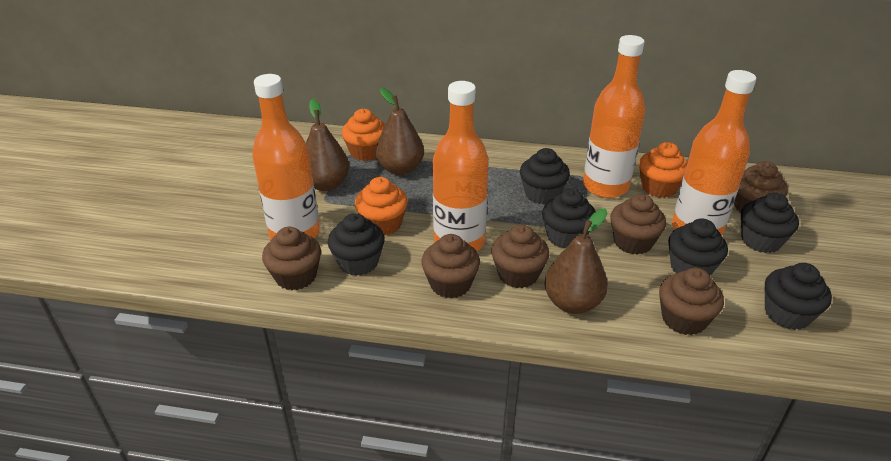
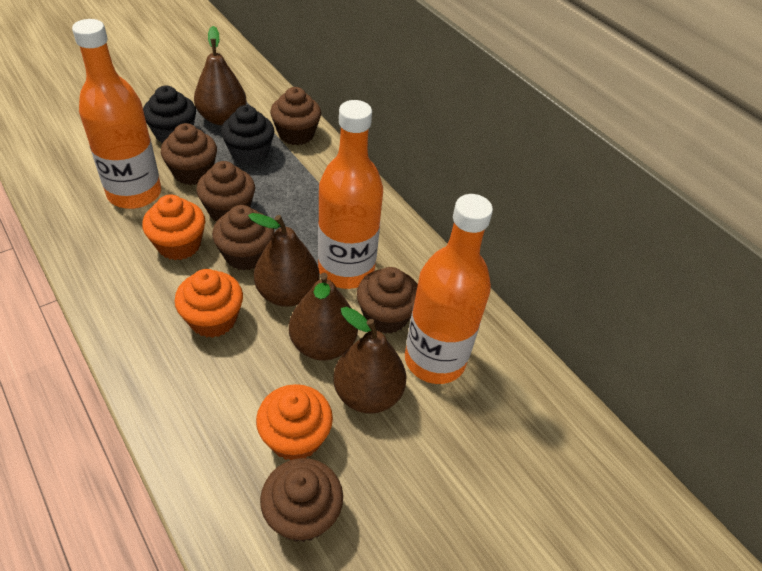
black cupcake: [328,213,385,276] [520,148,570,204] [542,189,596,249] [668,218,728,276] [741,192,799,253] [765,263,832,330] = 6 -> [143,86,196,143] [221,105,274,165] = 2
brown pear: [306,99,350,191] [376,88,424,175] [544,209,608,314] = 3 -> [194,26,247,125] [248,213,320,307] [289,273,358,360] [333,307,407,414] = 4
orange bottle: [252,74,320,239] [433,81,489,251] [583,35,645,198] [672,70,756,236] = 4 -> [72,19,161,209] [318,100,383,289] [405,194,493,384] = 3

